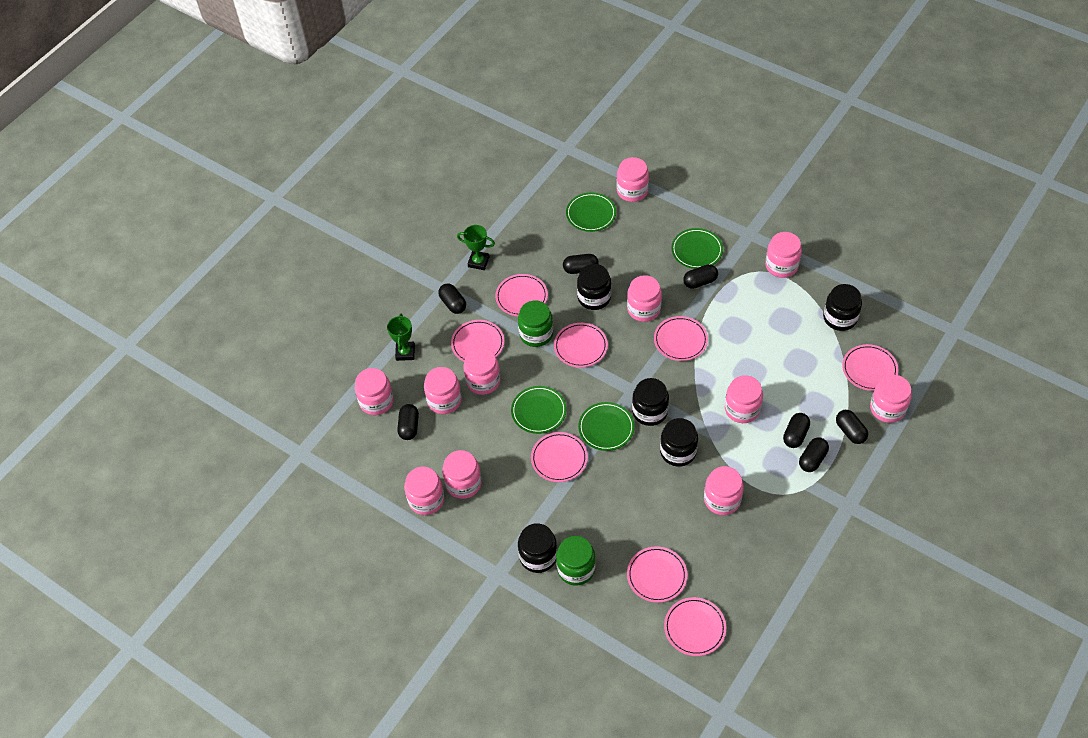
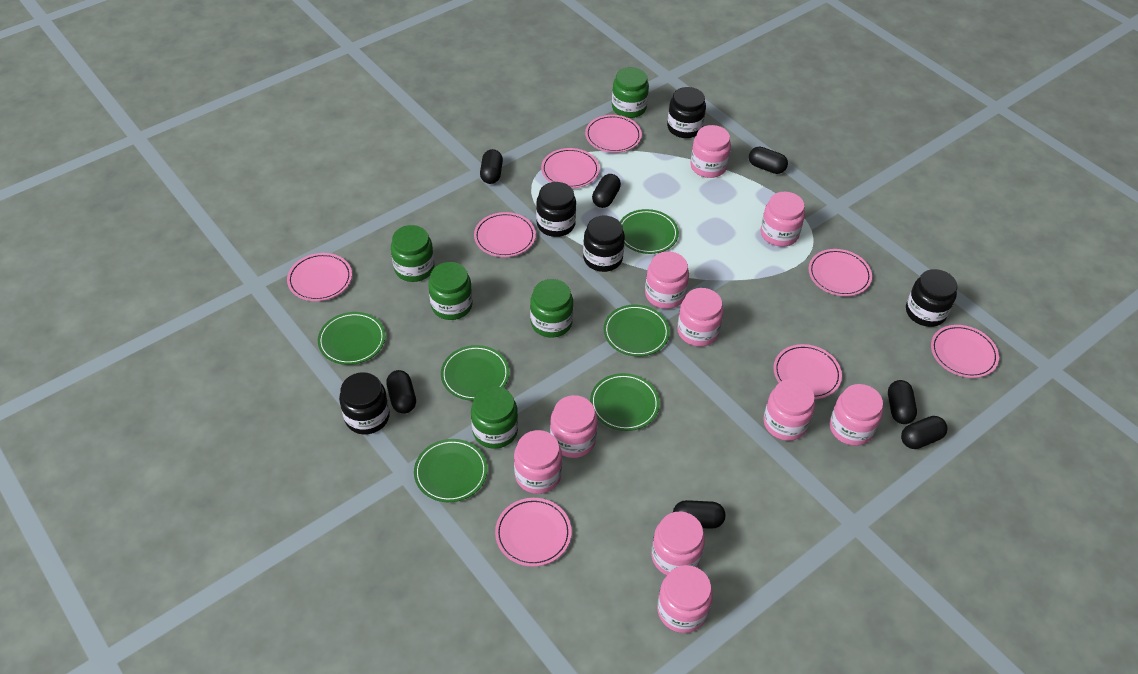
green jar: [518,301,553,347] [556,536,596,586] = 2 -> [391,225,434,282] [429,262,473,320] [471,386,518,449] [530,279,573,338] [612,67,649,118] = 5
green plate: [511,386,567,434] [566,192,616,232] [578,402,635,451] [671,228,723,269] = 4 -> [318,312,385,365] [414,439,488,502] [441,345,509,401] [590,373,660,431] [603,304,670,357] [620,209,679,254] = 6
green trophy: [387,313,415,361] [457,225,495,270] = 2 -> none = 0
pink jar: [355,368,394,415] [404,467,445,515] [424,367,462,414] [442,450,482,499] [463,348,500,395] [616,157,649,202] [627,275,662,322] [704,466,744,515] [725,375,763,423] [765,232,802,278] [870,375,912,423] = 11 -> [514,430,562,494] [550,395,598,458] [645,251,689,309] [651,511,705,575] [657,565,713,633] [677,288,724,346] [690,125,731,178] [761,192,805,247] [763,379,815,441] [830,384,883,446] = 10

